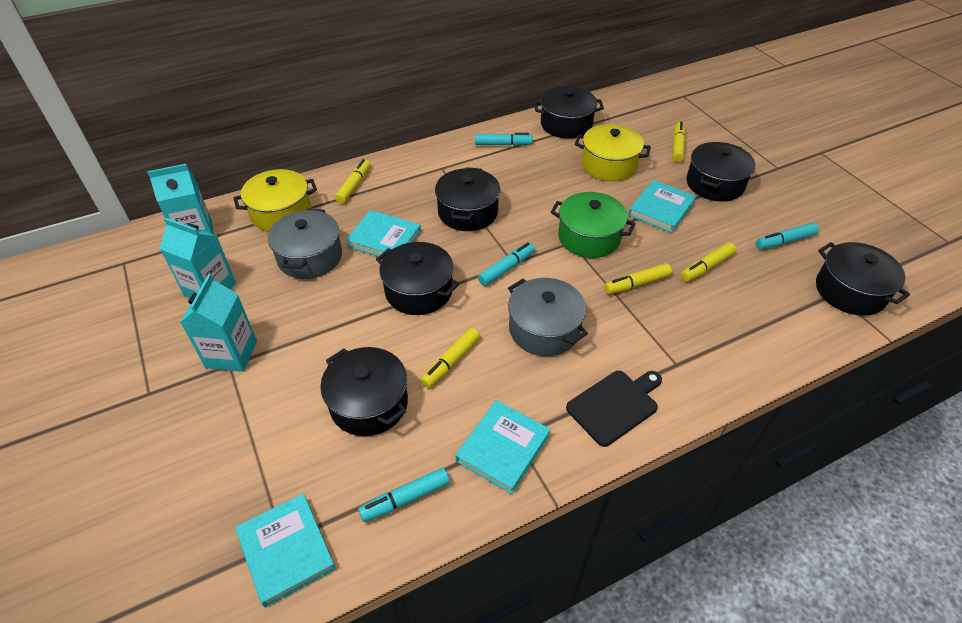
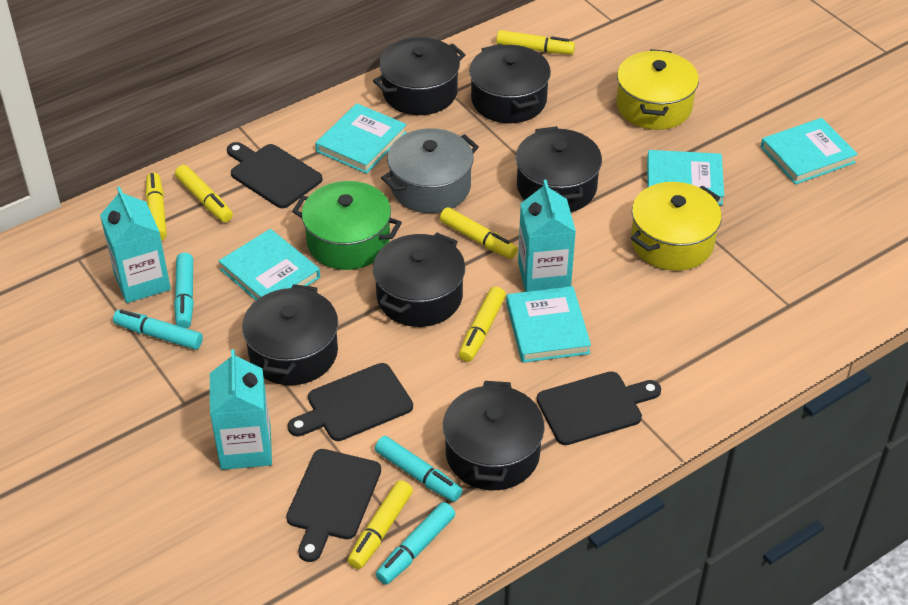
black cutting board: [566,371,662,447] = 1 -> [227,142,323,208] [286,449,381,562] [288,363,413,441] [536,371,661,445] = 4
grey pot: [268,209,342,279] [508,278,588,356] = 2 -> [381,128,479,213] = 1
turquoise book: [235,493,336,608] [346,210,421,257] [455,400,551,494] [628,180,696,233] = 4 -> [219,229,320,300] [315,103,407,174] [506,286,591,363] [647,150,724,205] [761,118,858,185] = 5
yellow marker: [335,159,371,204] [421,328,480,388] [604,263,672,294] [673,122,686,162] [681,243,736,282] = 5 -> [146,172,167,241] [175,165,233,222] [348,480,413,569] [440,207,518,259] [459,286,506,362] [496,30,575,55] = 6

